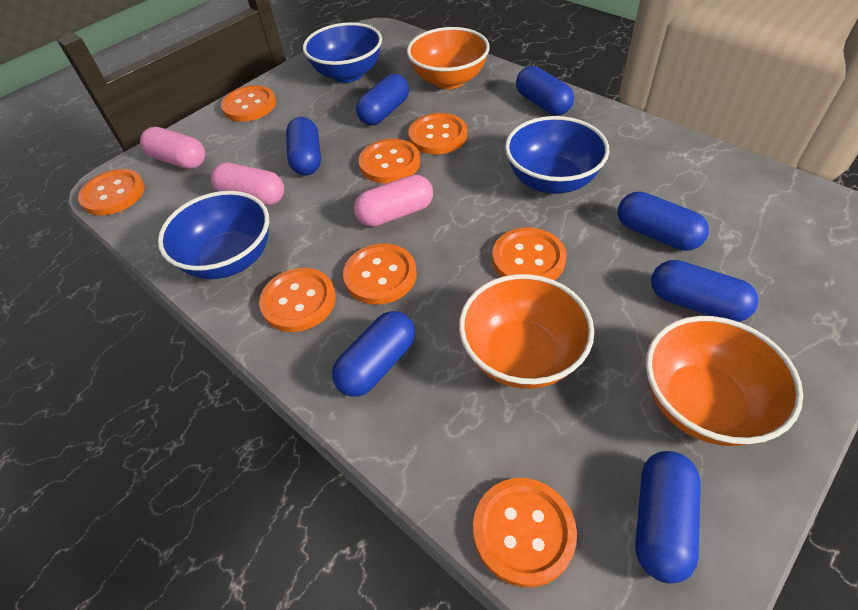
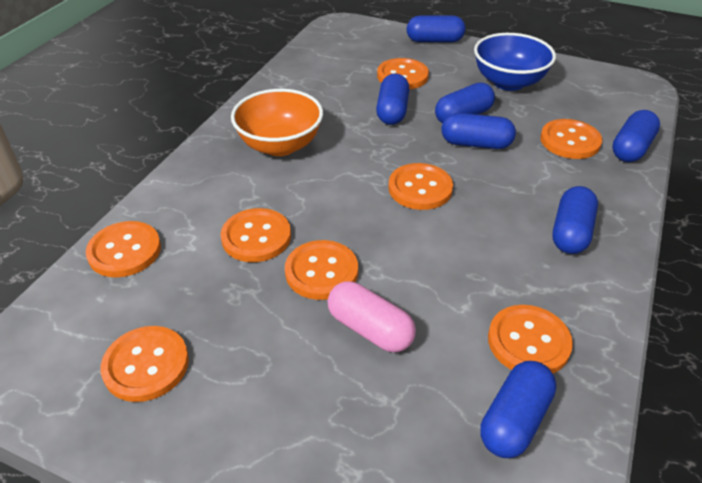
blue bowl: [158,191,269,279] [303,22,382,83] [505,116,610,194] = 3 -> [474,33,556,91] = 1
orange bowl: [407,27,490,89] [459,274,594,389] [646,316,803,446] = 3 -> [231,89,323,156] = 1
pink capsule: [140,127,205,169] [211,162,284,206] [354,175,433,227] = 3 -> [328,281,416,352] = 1

